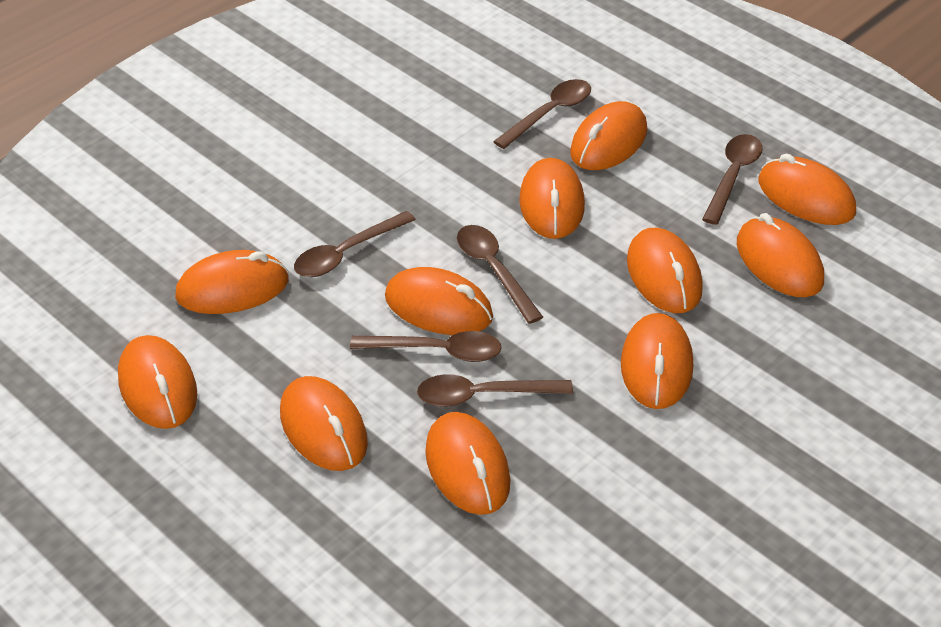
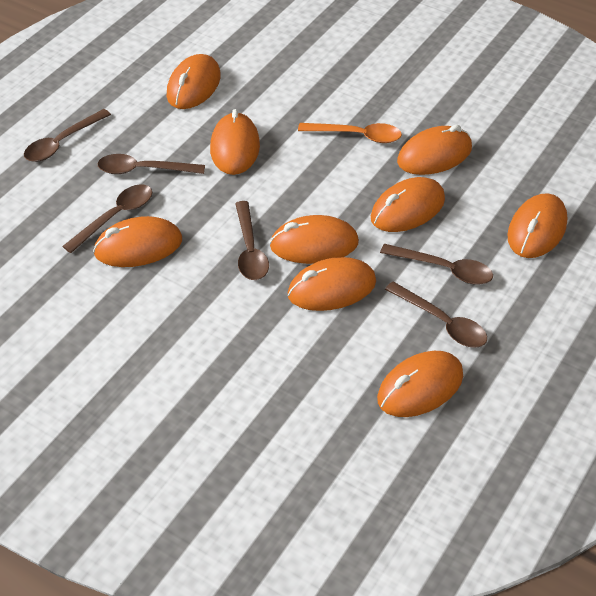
orange mouse: [118,335,197,429] [175,250,289,314] [280,376,368,471] [385,267,493,335] [425,412,510,515] [519,158,585,239] [570,101,647,170] [621,313,693,409] [627,228,703,313] [737,213,824,297] [758,153,856,225] = 11 -> [93,216,182,267] [167,54,221,109] [210,109,260,175] [269,215,359,264] [288,257,376,311] [371,177,445,232] [377,351,463,417] [397,125,472,175] [507,193,567,258] = 9
orange spoon: none = 0 -> [298,123,402,143] = 1

